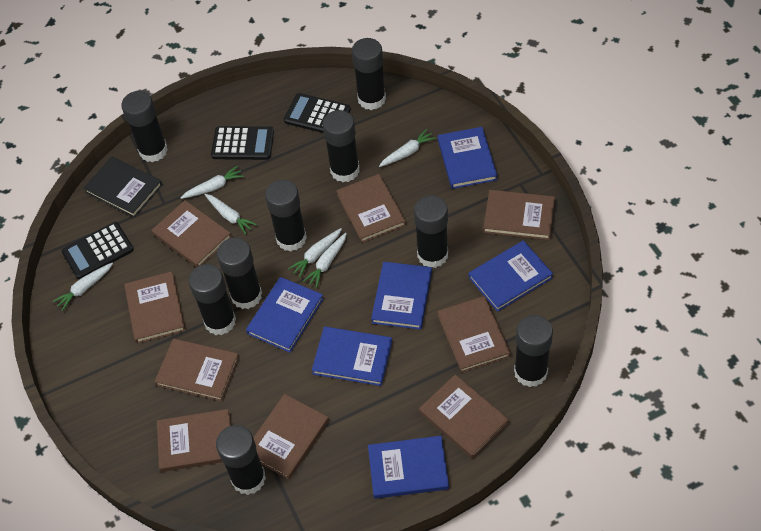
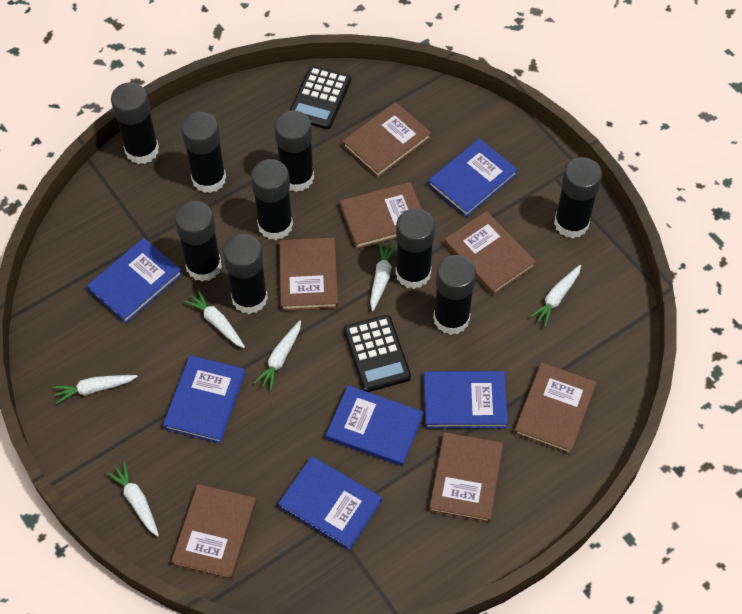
black book: [83,156,162,218] = 1 -> none = 0
black calculator: [62,222,134,279] [211,126,274,160] [284,93,351,133] = 3 -> [290,66,351,129] [344,315,411,392] = 2
brown book: [124,271,185,344] [152,200,232,267] [154,338,239,402] [157,409,231,472] [254,394,329,479] [336,174,406,243] [419,374,509,459] [438,296,510,373] [483,190,555,240] = 9 -> [171,484,257,580] [279,237,338,311] [340,182,422,249] [342,102,431,178] [429,432,503,523] [444,211,536,295] [514,362,597,455] = 7

